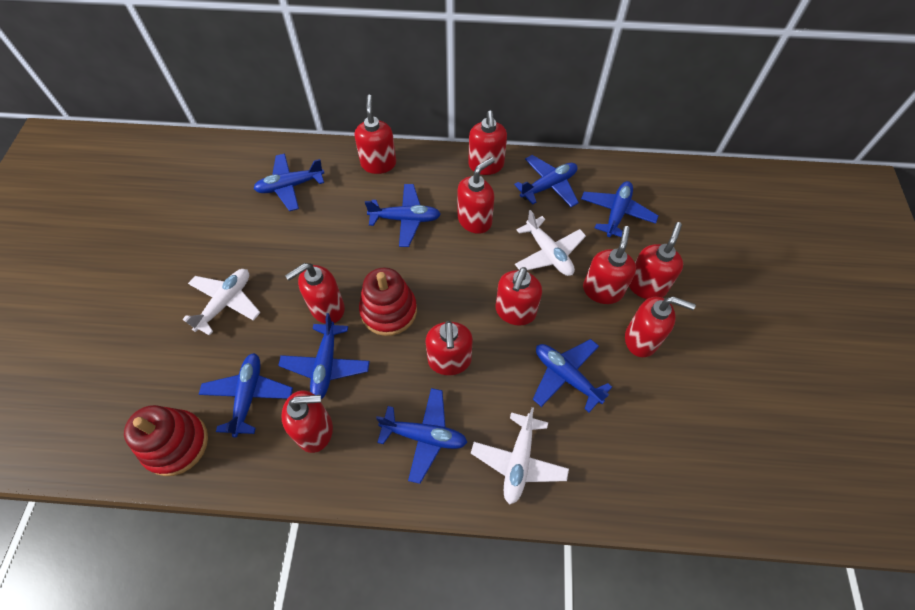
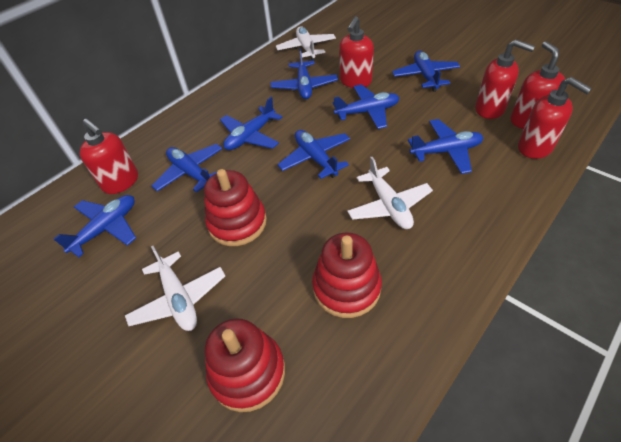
red soap dispenser: [281,390,333,453] [285,263,345,324] [355,95,396,174] [426,321,473,375] [457,157,494,234] [468,111,507,175] [495,267,542,326] [583,226,636,304] [625,296,696,357] [629,222,683,299] = 10 -> [80,119,138,194] [339,16,374,88] [475,39,535,119] [511,41,565,129] [518,77,592,159] = 5
red stacking toy: [124,405,208,476] [359,267,417,336] = 2 -> [204,169,267,246] [205,318,285,412] [312,233,382,318] = 3

